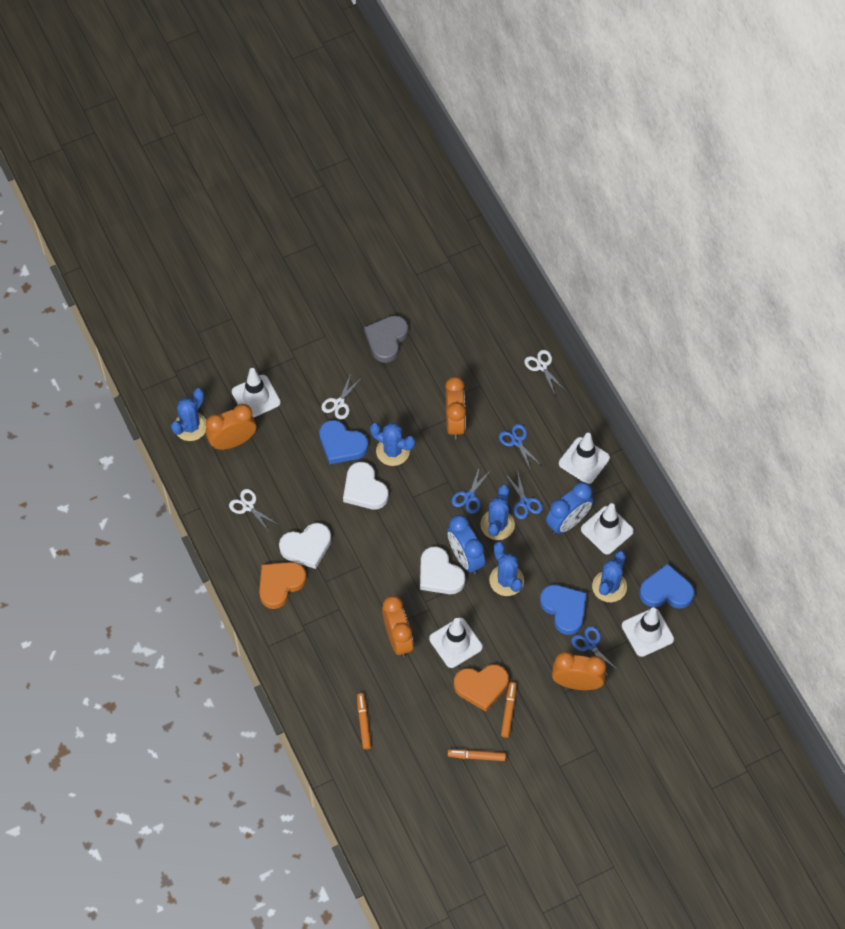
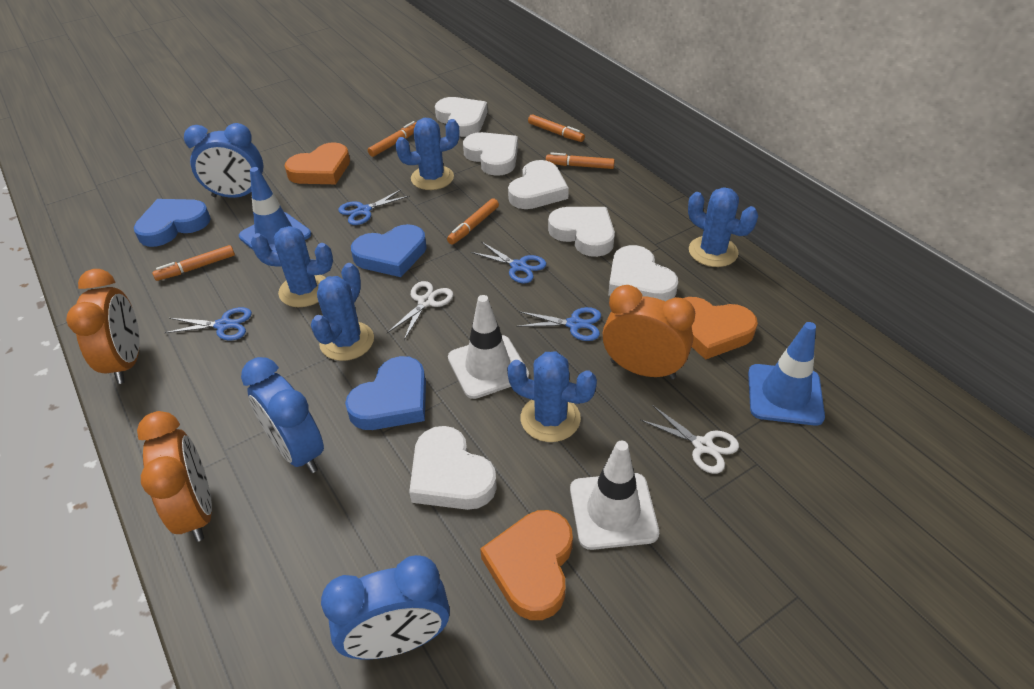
blue clock: [447,515,485,574] [546,482,593,534] = 2 -> [184,123,263,198] [241,357,324,473] [321,555,450,659] = 3
blue traffic cone: none = 0 -> [239,167,311,251] [748,322,825,426] = 2
grey heart: [364,315,408,363] = 1 -> none = 0
orange clock: [206,404,256,450] [382,596,413,657] [445,377,466,439] [552,652,606,690] = 4 -> [66,269,139,384] [137,411,212,542] [603,285,695,379] = 3
orange heart: [259,562,307,609] [454,664,509,712] = 2 -> [285,142,350,184] [480,510,573,620] [684,297,758,360] = 3
orange marker: [357,693,371,749] [448,749,506,761] [501,682,517,738] = 3 -> [152,245,235,281] [368,121,416,157] [447,198,499,245] [528,114,585,142] [546,152,615,169] = 5
white heart: [279,523,331,569] [343,462,388,509] [420,546,465,594] = 3 -> [409,426,497,510] [435,97,488,137] [463,132,518,176] [508,160,569,209] [548,207,615,257] [608,245,678,302] = 6
white scissors: [229,489,279,533] [321,374,360,419] [524,350,566,395] = 3 -> [387,281,453,340] [640,405,739,474] = 2
white traffic cone: [232,368,281,418] [429,618,483,668] [559,433,610,484] [581,503,634,554] [622,607,674,657] = 5 -> [448,295,529,399] [570,441,659,550] = 2

